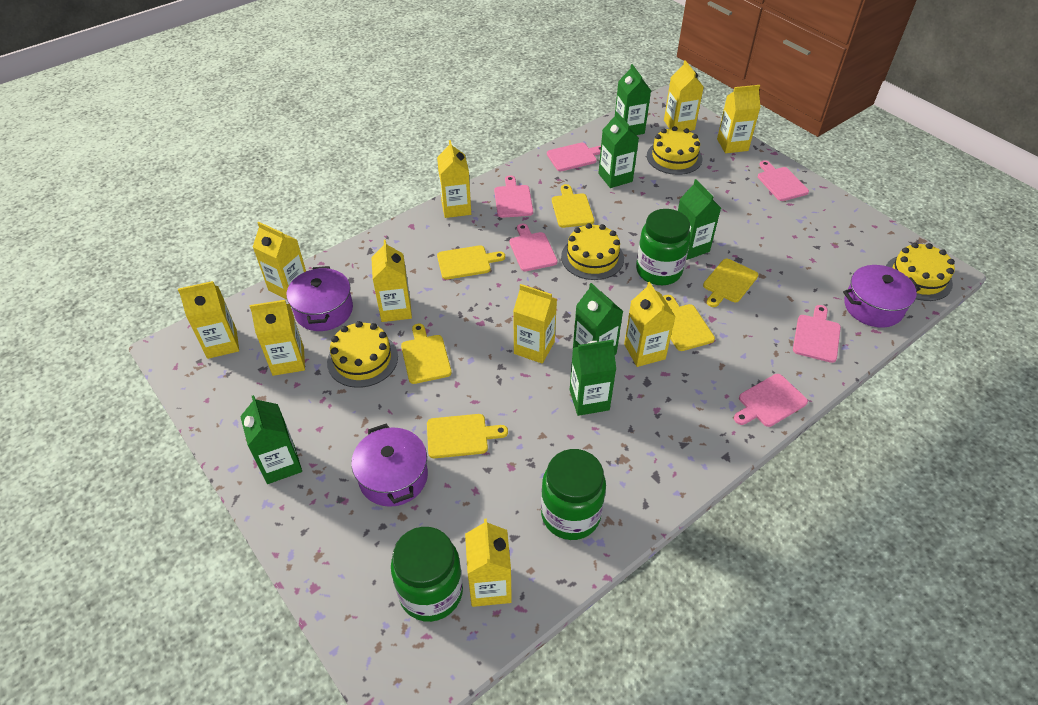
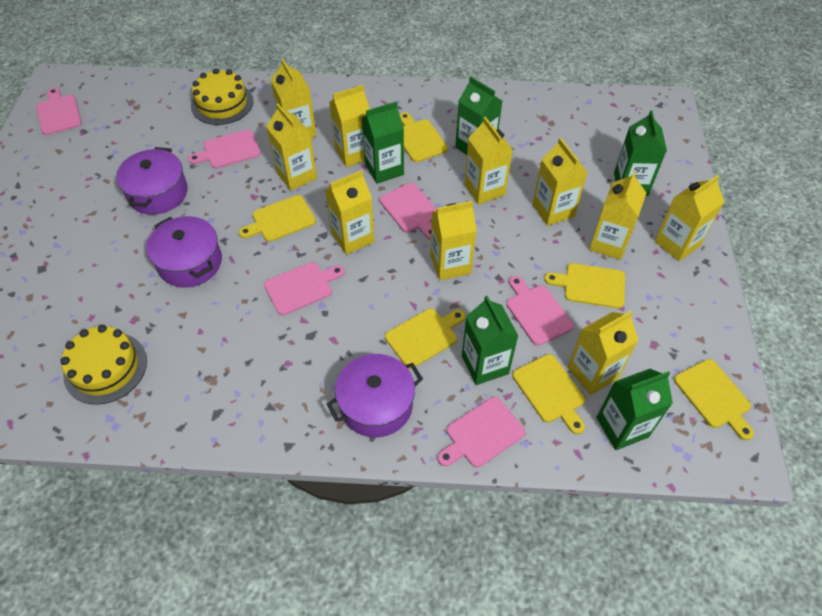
green carton: [240,395,302,484] [570,340,616,416] [573,283,623,355] [598,111,639,188] [615,64,651,135] [678,179,721,260] = 6 -> [362,101,404,184] [455,76,502,155] [462,296,518,385] [596,369,673,450] [614,110,667,196] = 5
green jar: [391,527,463,622] [541,449,606,540] [636,209,691,285] = 3 -> none = 0
yellow cake: [327,321,398,388] [561,223,624,280] [647,126,702,175] [886,243,955,301] = 4 -> [60,325,147,405] [191,68,253,125] = 2

